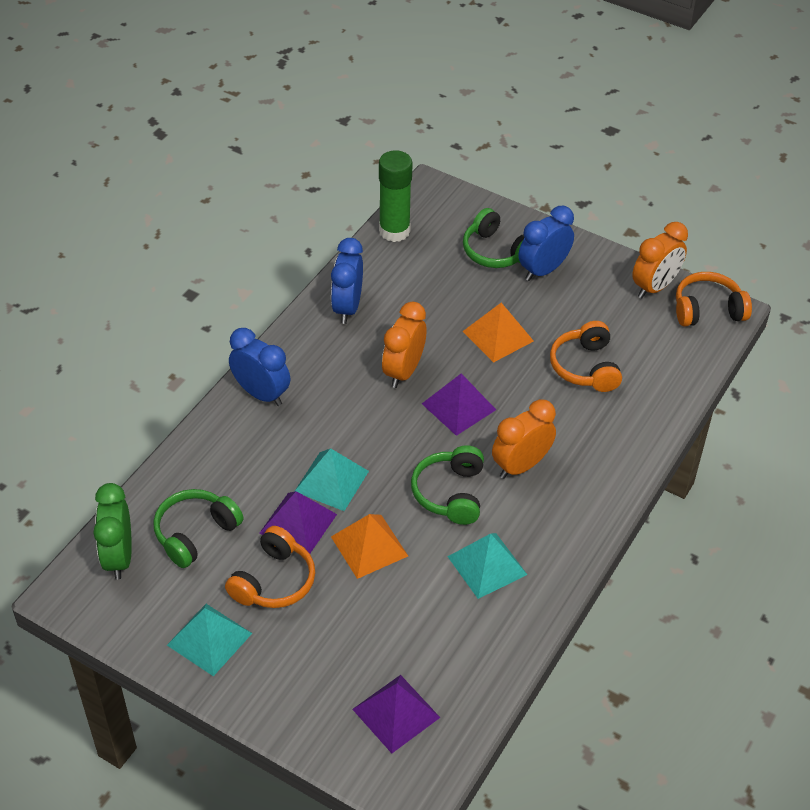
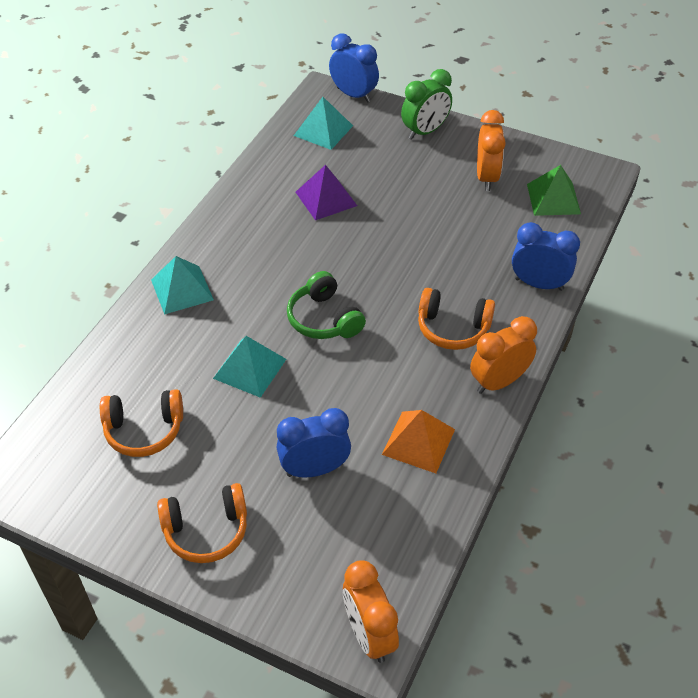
green glue stick: [379,150,413,242] = 1 -> none = 0
green headphones: [153,489,244,568] [411,446,484,525] [463,208,524,268] = 3 -> [287,271,366,339] = 1
green pyramid: none = 0 -> [527,165,581,216] = 1
orange pyramid: [331,514,408,579] [462,303,534,363] = 2 -> [382,410,455,473] = 1
purple pyramid: [260,491,337,554] [352,675,440,753] [422,374,496,436] = 3 -> [296,165,357,220] = 1

